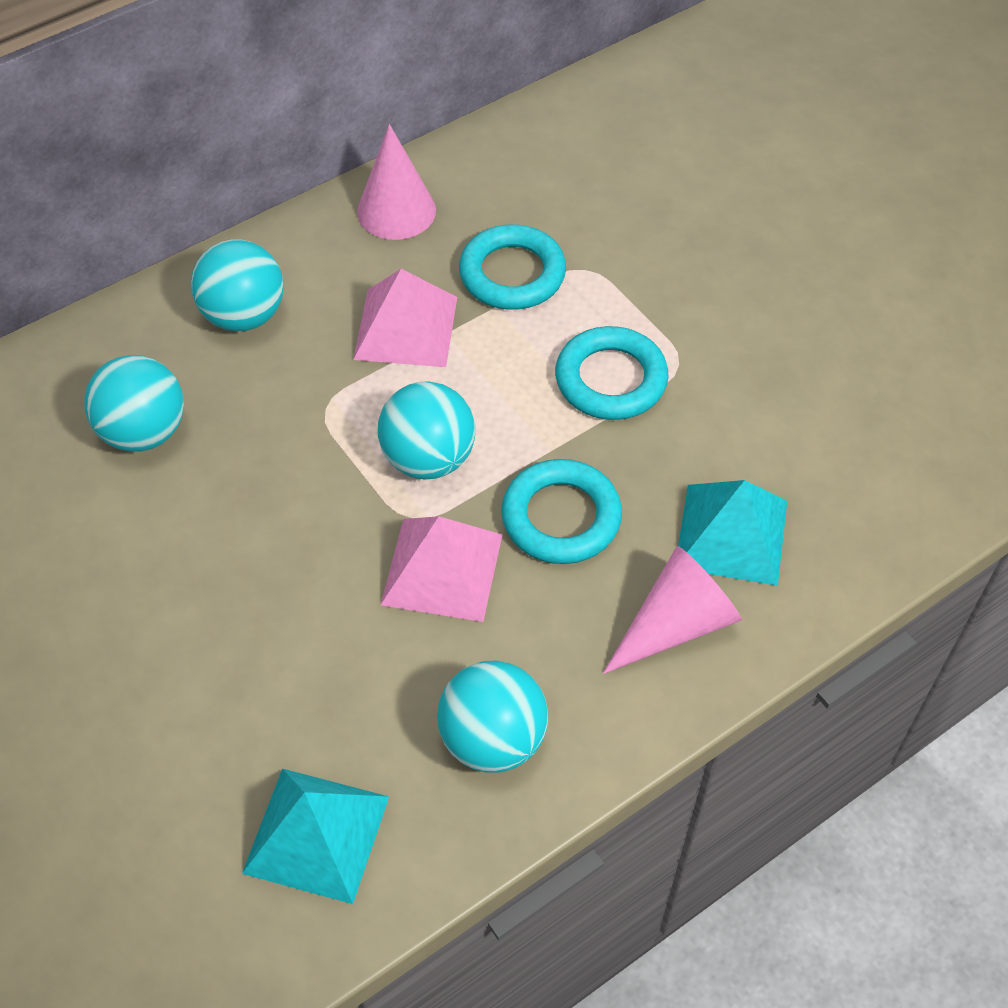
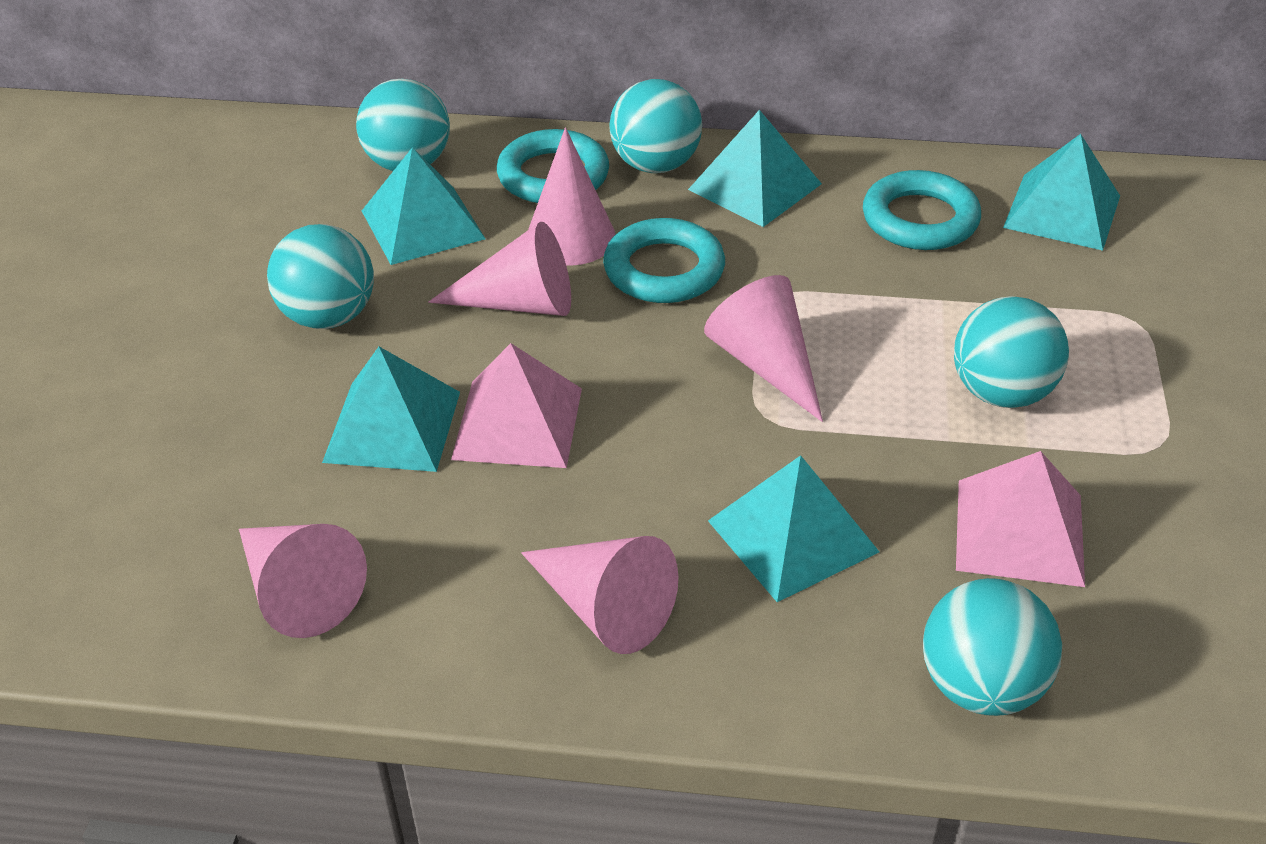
pink cone: [357,124,436,240] [603,546,742,674] = 2 -> [239,524,367,638] [428,222,571,316] [521,536,679,654] [528,127,615,266] [704,275,823,422] = 5
turquoise ball: [84,355,184,451] [191,239,284,331] [378,381,475,479] [437,660,548,773] = 4 -> [267,224,374,329] [356,79,450,171] [609,79,702,173] [923,578,1062,716] [954,296,1069,408] = 5
turquoise pyramid: [242,768,389,904] [678,480,787,586] = 2 -> [322,347,460,472] [362,147,486,265] [688,110,822,227] [708,455,879,602] [1003,134,1120,251] = 5

